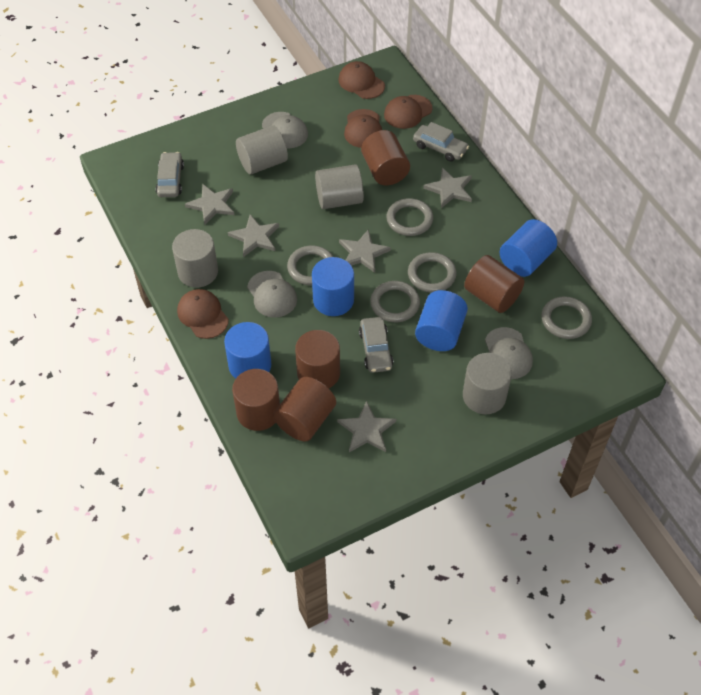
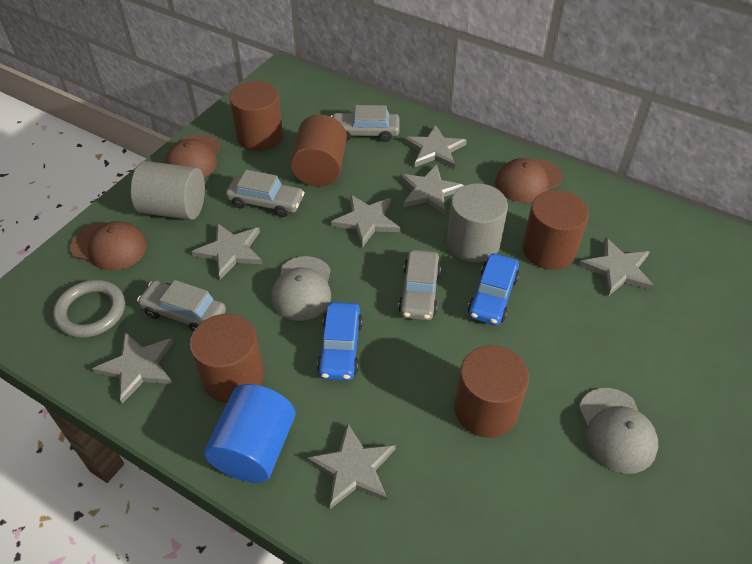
blue car: none = 0 -> [317,302,363,380] [468,254,519,325] = 2
blue cylinder: [224,322,271,379] [312,257,354,316] [415,290,468,351] [500,219,557,277] = 4 -> [204,384,295,483] = 1
brown cap: [177,289,229,339] [338,61,385,99] [344,109,382,148] [384,95,432,129] = 4 -> [70,221,147,271] [165,134,221,178] [495,158,562,202] = 3
grey cap: [247,271,297,318] [262,112,308,148] [485,327,533,379] = 3 -> [271,256,331,321] [579,388,658,474] = 2
grey car: [156,152,184,197] [359,317,393,373] [413,122,469,162] = 3 -> [137,280,226,332] [226,170,305,217] [331,105,400,142] [398,250,441,320] = 4
grey cylinder: [172,229,218,288] [236,125,288,175] [315,164,364,209] [463,353,512,414] = 4 -> [131,161,205,220] [447,183,508,262] = 2
grey ring: [287,246,333,285] [370,281,420,322] [387,198,433,236] [408,252,457,293] [542,296,592,339] = 5 -> [53,280,125,338] = 1
grey star: [185,184,235,225] [228,214,279,257] [337,401,396,452] [339,229,391,273] [423,168,472,208] = 5 -> [92,332,174,404] [192,223,262,280] [307,423,396,509] [331,195,400,248] [400,165,465,214] [404,125,467,168] [579,237,654,296] = 7

